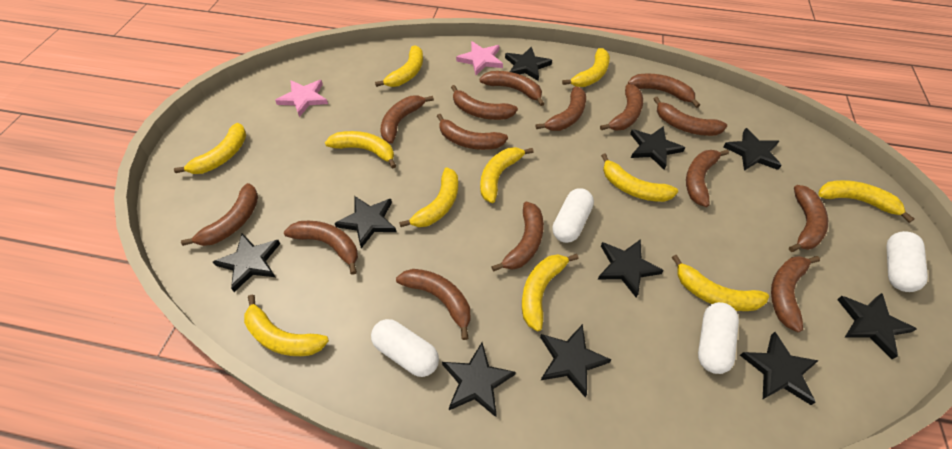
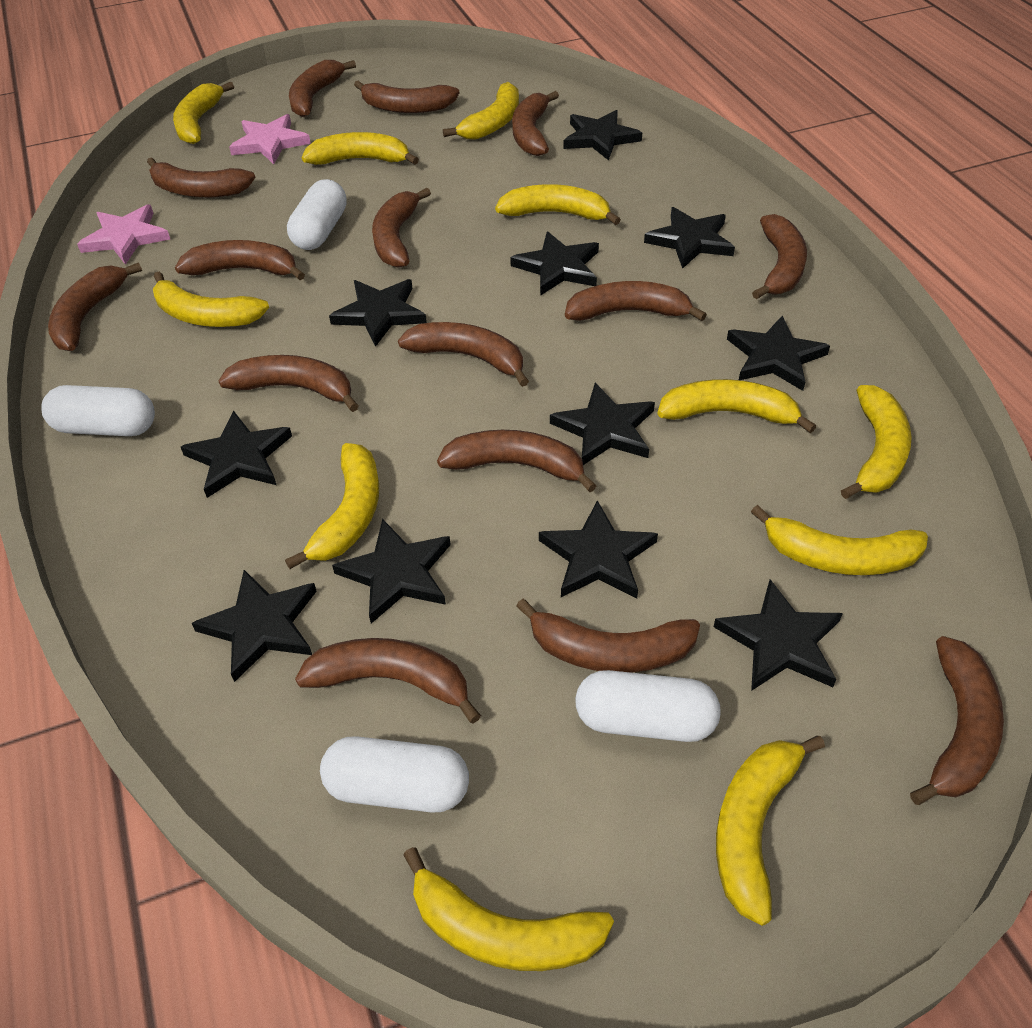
black star: [213,234,280,292] [335,196,397,248] [442,342,516,417] [505,47,552,81] [540,324,611,398] [598,239,664,298] [630,126,685,170] [723,128,782,171] [740,332,819,405] [837,293,917,359] = 10 -> [181,410,292,498] [192,570,317,682] [329,279,427,347] [332,519,451,623] [510,231,599,296] [539,500,658,598] [550,383,655,465] [563,110,642,160] [644,207,735,269] [714,579,843,691] [727,315,830,391] = 11

